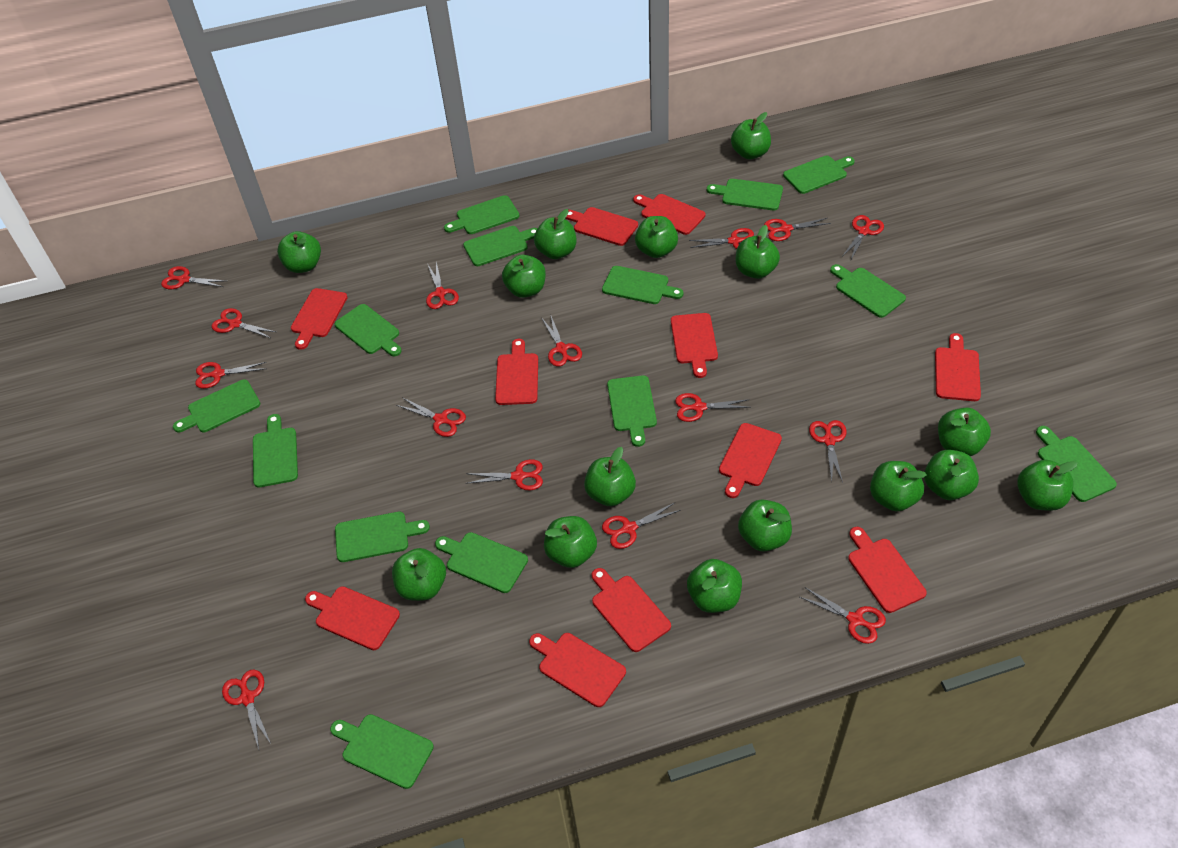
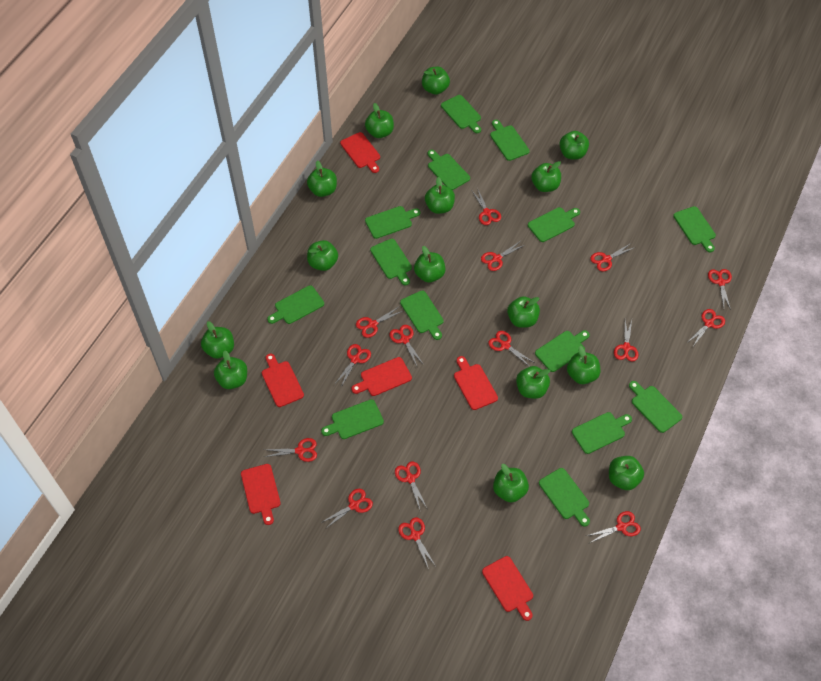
red cutting board: [291,288,348,350] [305,586,400,650] [495,339,538,405] [529,633,626,707] [565,207,638,246] [592,568,671,652] [633,194,705,235] [671,313,718,378] [719,423,782,498] [848,527,927,613] [935,333,981,401] = 11 -> [241,464,281,525] [262,353,304,407] [340,132,380,173] [351,357,412,396] [454,356,498,410] [482,556,533,621] = 6

